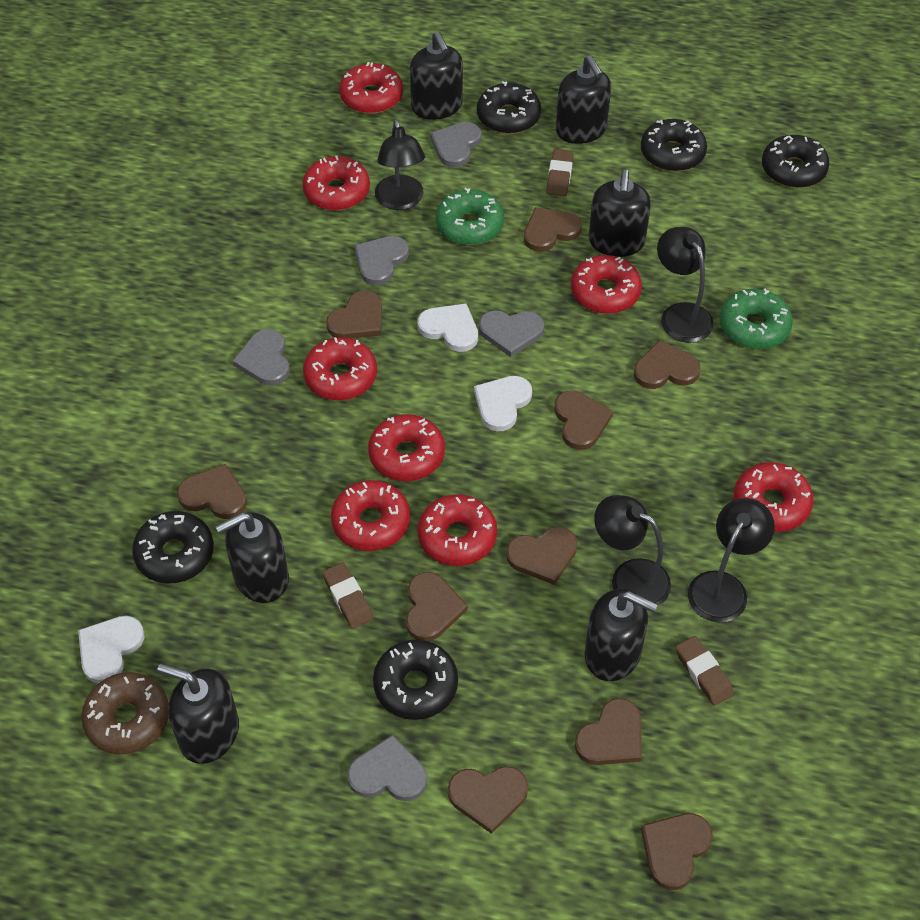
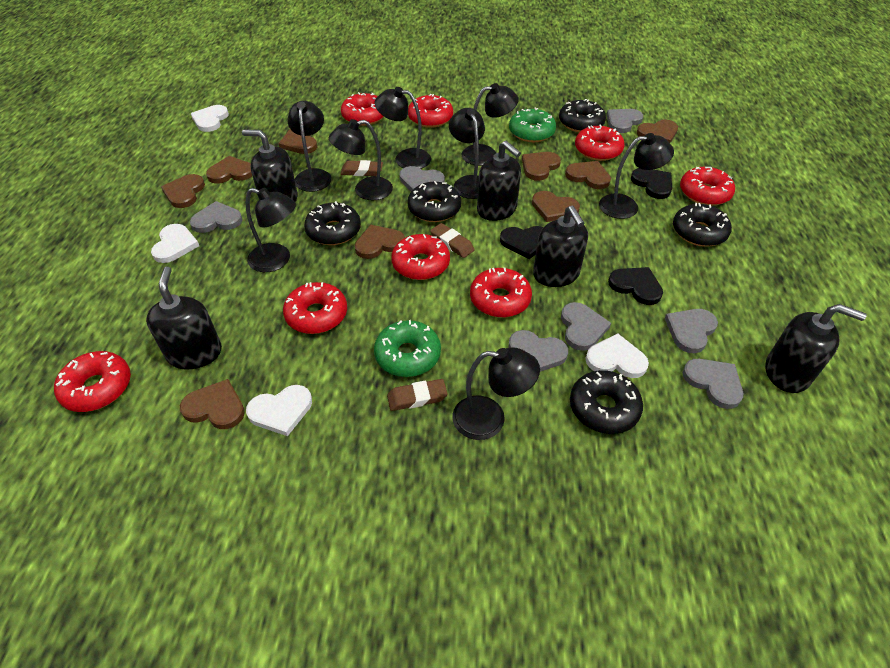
black heart: none = 0 -> [500,226,543,259] [608,267,663,305] [631,168,672,199] = 3
black lamp: [375,119,425,210] [594,495,671,606] [657,227,714,343] [688,498,775,623] = 4 -> [246,188,296,272] [287,101,332,192] [329,119,393,200] [374,87,431,169] [449,108,485,199] [452,347,540,440] [461,83,519,166] [599,133,674,219] = 8
black soap dispenser: [157,664,239,764] [215,512,289,603] [410,31,463,120] [556,55,611,144] [585,589,658,681] [589,170,651,257] = 6 -> [146,267,222,370] [242,129,298,202] [477,141,521,221] [533,206,588,287] [765,304,867,393] = 5
brown donut: [81,672,169,754] = 1 -> none = 0
brown heart: [177,464,247,519] [326,290,382,339] [406,572,468,641] [448,766,528,834] [506,527,577,585] [524,207,582,252] [554,391,613,450] [575,698,642,765] [634,340,701,389] [641,813,713,890] = 10 -> [161,174,205,208] [180,379,245,429] [206,156,252,184] [278,129,317,154] [355,225,405,259] [522,152,561,181] [532,191,580,222] [565,161,611,189] [637,119,678,143] = 9
grey heart: [233,329,290,385] [347,735,427,801] [355,236,409,285] [430,122,482,168] [479,310,544,357] = 5 -> [190,201,243,233] [399,166,445,191] [508,330,568,372] [561,302,611,351] [607,109,643,133] [665,309,718,353] [682,359,743,409] = 7
white heart: [78,616,144,684] [418,304,478,352] [474,376,532,431] = 3 -> [151,224,199,263] [191,105,229,132] [246,385,312,436] [585,334,649,378] = 4

